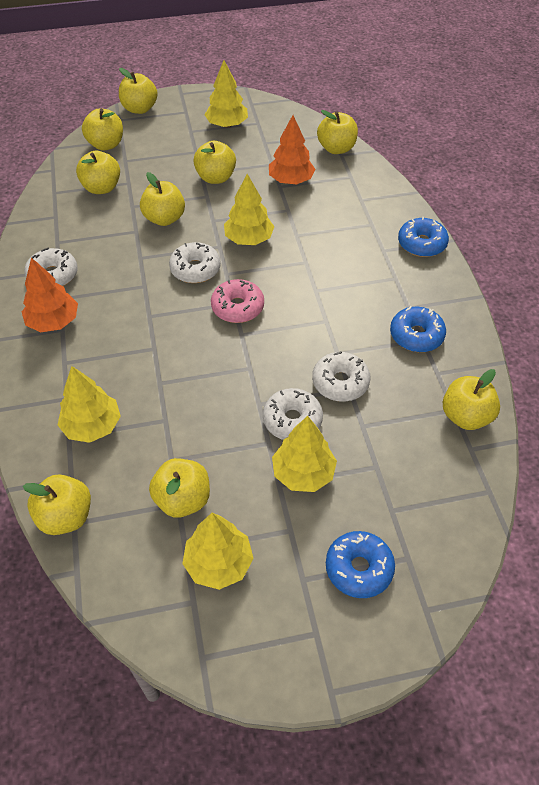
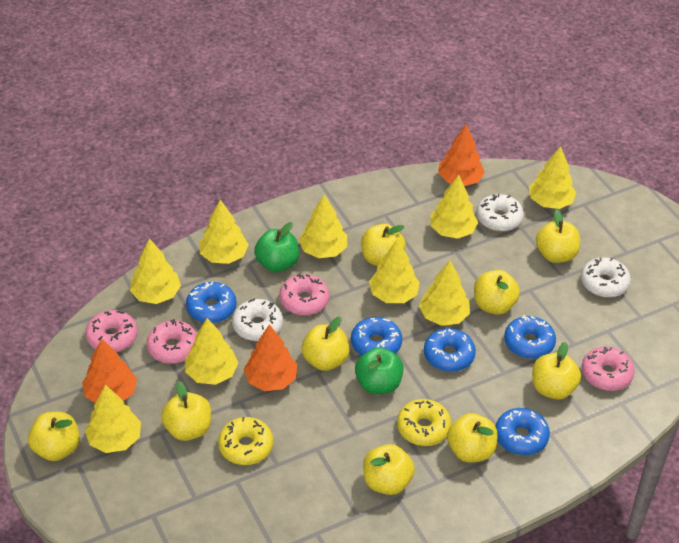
blue donut: [326,531,395,598] [390,306,446,352] [398,217,449,257] = 3 -> [186,282,237,323] [351,317,402,356] [424,328,476,372] [495,408,550,455] [504,315,556,359] = 5
green apple: none = 0 -> [254,222,299,272] [355,347,403,394] = 2
orange tree: [22,258,78,332] [269,115,315,184] = 2 -> [82,338,137,403] [244,324,297,391] [438,124,485,186] = 3
pink donut: [211,279,264,323] = 1 -> [85,310,138,352] [147,319,197,364] [279,273,329,315] [582,346,635,391] = 4
white donut: [25,247,78,286] [169,242,221,283] [263,388,323,440] [312,351,370,402] = 4 -> [232,298,283,341] [477,194,524,231] [581,257,631,298] = 3
yellow donut: none = 0 -> [218,417,273,465] [397,399,452,446] = 2
yellow tree: [58,366,121,443] [182,513,254,590] [205,60,248,128] [224,174,274,245] [272,416,337,492] = 5 -> [85,385,141,453] [130,238,181,304] [185,318,238,385] [199,200,249,264] [299,195,347,258] [369,239,420,303] [419,261,470,326] [430,175,478,239] [529,146,576,209] = 9

